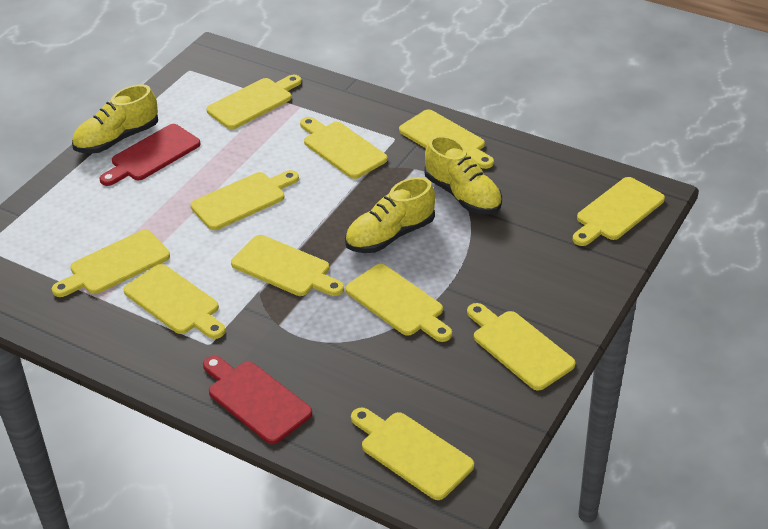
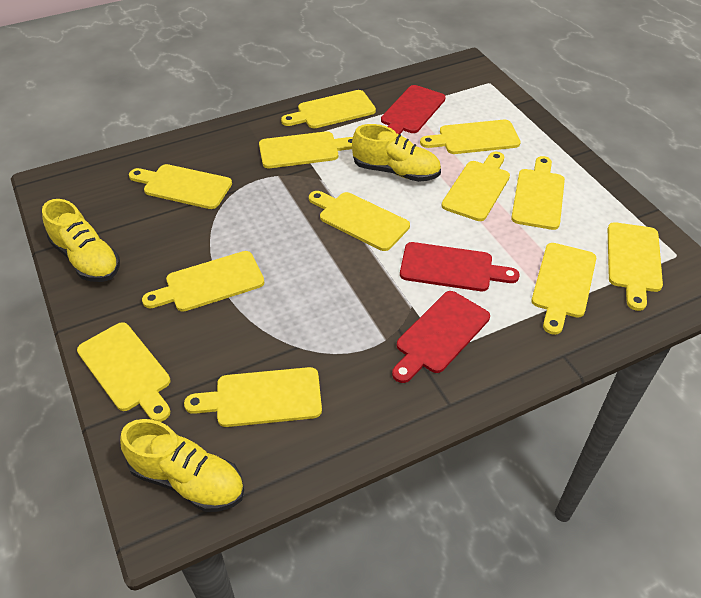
red cutting board: [100,124,201,186] [203,356,312,444] = 2 -> [381,85,446,134] [392,291,490,383] [400,242,520,291] = 3
yellow cutting board: [52,230,170,297] [124,264,226,339] [190,170,299,230] [206,75,301,129] [231,235,344,296] [300,117,387,179] [346,264,452,342] [351,408,474,500] [399,109,494,169] [467,303,575,391] [572,177,665,246] = 11 -> [77,322,170,422] [129,164,232,209] [142,251,264,312] [184,367,322,427] [259,131,353,168] [281,90,376,128] [309,191,410,251] [420,120,521,154] [441,152,510,221] [511,156,565,230] [531,243,596,335] [608,222,663,311] = 12

